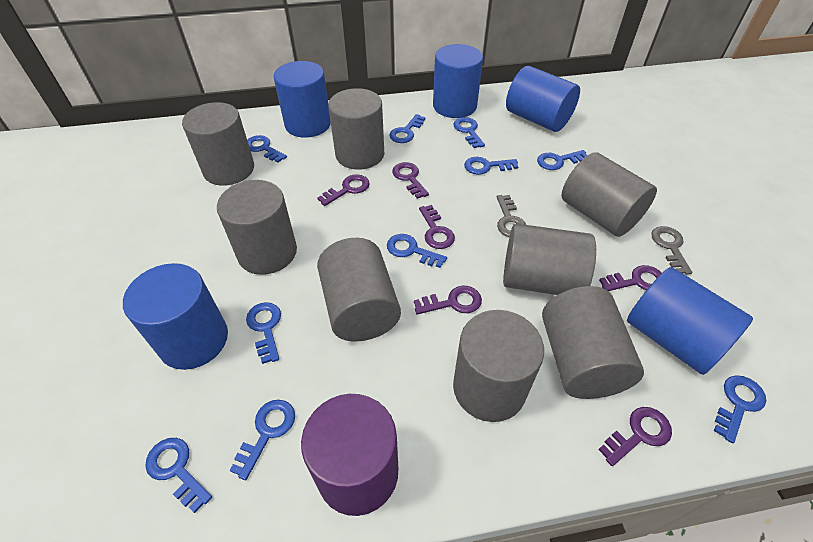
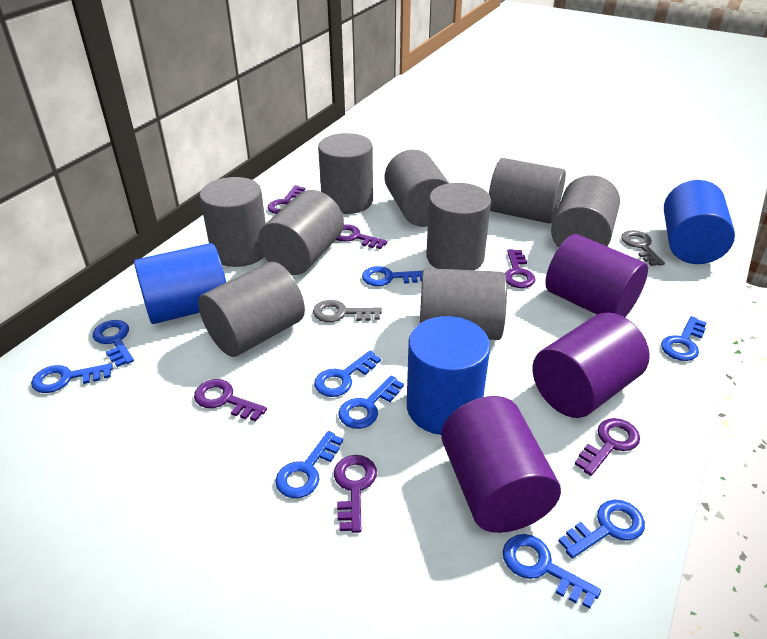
blue cylinder: [123,263,228,370] [274,61,331,138] [433,44,483,118] [506,66,580,132] [627,267,753,375] = 5 -> [134,243,226,324] [407,316,490,435] [664,180,735,264] = 3
blue key: [145,438,212,513] [229,400,295,480] [246,302,281,364] [247,135,287,163] [387,234,447,268] [389,114,425,143] [454,117,485,148] [464,157,518,175] [537,150,587,170] [714,375,766,443] = 10 -> [31,363,113,393] [93,320,134,367] [275,431,343,498] [314,350,381,397] [338,376,404,429] [362,266,423,286] [503,534,601,609] [558,500,645,559] [661,316,707,361] = 9
grey cylinder: [182,102,254,186] [217,180,297,275] [317,238,401,341] [328,88,384,170] [453,310,544,422] [503,224,596,295] [542,286,644,399] [562,152,657,237] = 8 -> [198,262,305,357] [200,177,266,267] [258,190,344,275] [318,133,373,214] [385,149,449,227] [420,268,507,340] [426,183,491,270] [489,158,566,224] [551,175,620,248] = 9
purple cylinder: [301,394,398,516] = 1 -> [441,396,561,533] [532,312,650,418] [545,234,648,317] = 3

